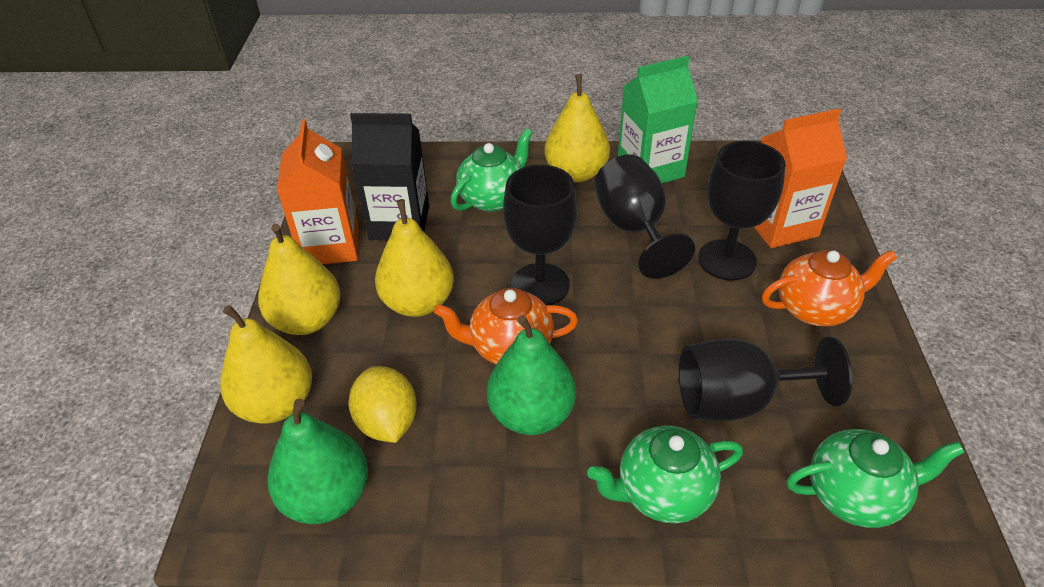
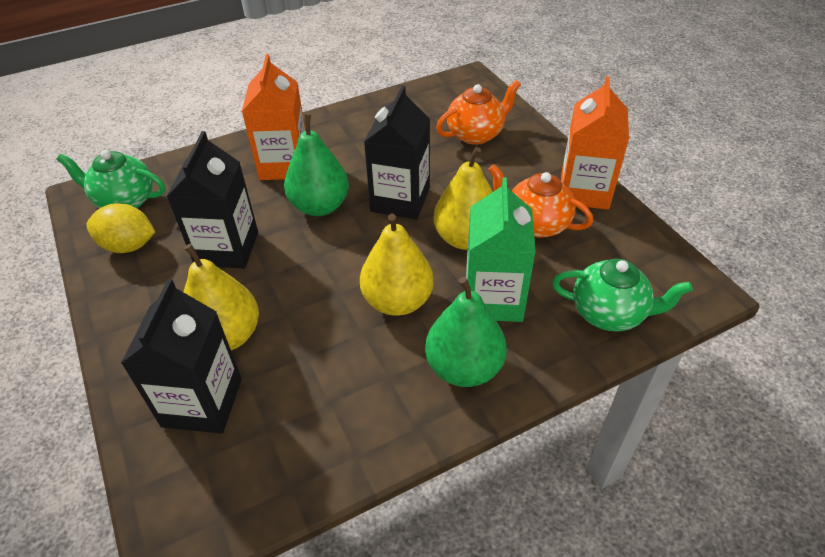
black carton: [350,113,429,240] = 1 -> [121,279,242,434] [166,131,258,269] [364,85,430,219] = 3
black goblet: [503,165,577,306] [594,155,695,279] [679,337,852,421] [698,141,786,281] = 4 -> none = 0
green teapot: [450,128,533,212] [587,426,743,523] [787,429,965,528] = 3 -> [56,150,165,208] [552,259,693,332] = 2
yellow pear: [220,305,312,424] [258,224,341,335] [375,199,454,317] [545,74,610,182] = 4 -> [183,244,259,350] [360,213,434,316] [434,147,493,250] = 3

